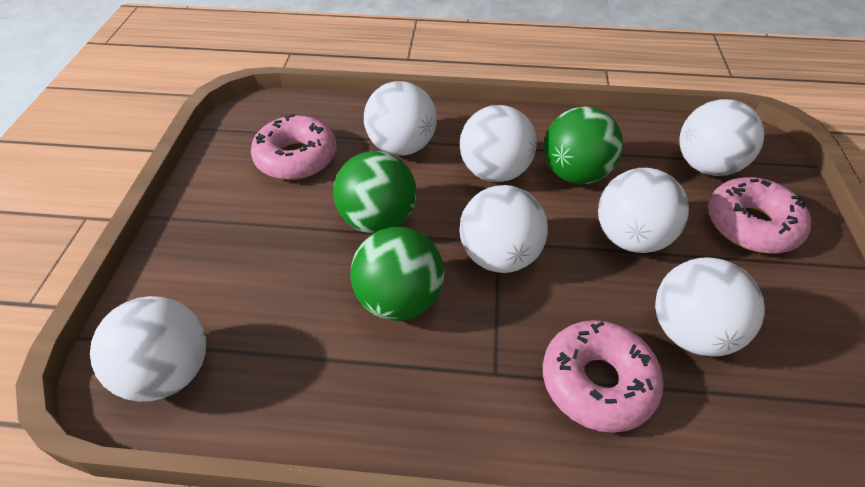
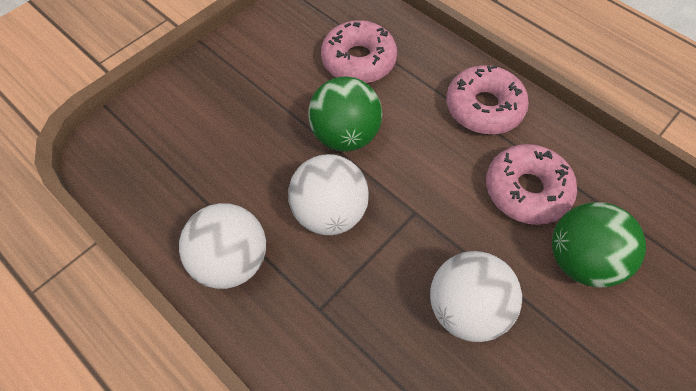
green ball: [334,151,417,234] [350,227,444,321] [544,106,623,184] = 3 -> [308,77,382,152] [552,202,646,287] = 2
white ball: [90,296,206,402] [364,81,437,156] [459,185,548,273] [460,105,537,182] [598,168,689,253] [655,257,765,356] [679,99,764,176] = 7 -> [179,203,266,289] [288,154,369,235] [430,251,522,342] = 3

